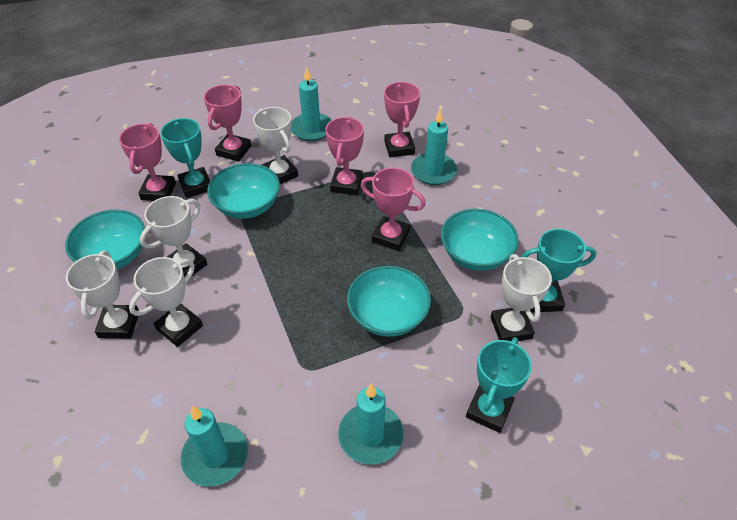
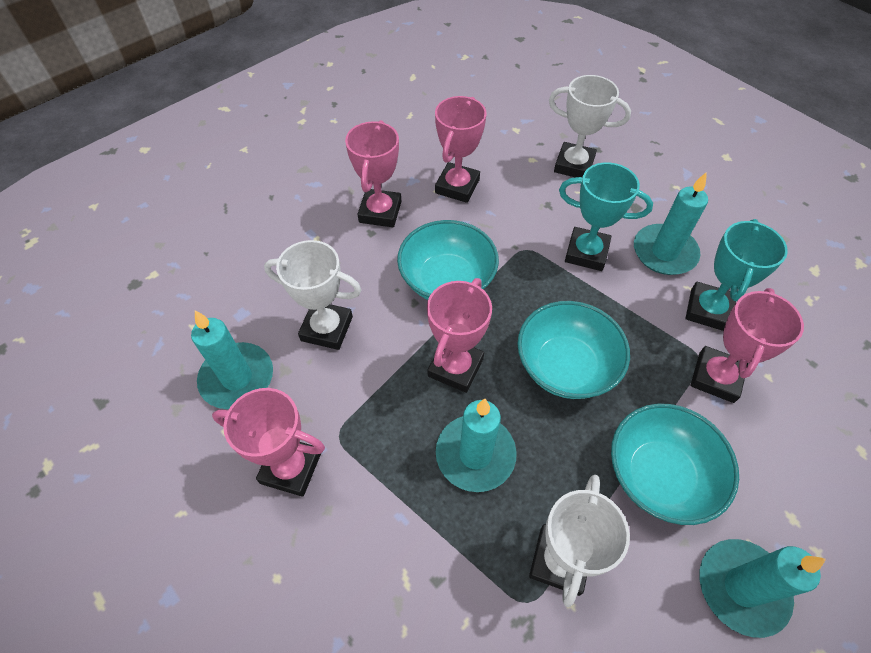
turquoise bowl: [65,210,145,269] [207,163,280,219] [347,266,431,337] [441,209,519,271] = 4 -> [397,220,499,300] [518,301,630,399] [611,404,739,525] = 3
turquoise trophy: [160,118,210,198] [466,337,532,433] [521,229,596,312] = 3 -> [559,162,653,271] [685,219,788,331] = 2
white trophy: [66,251,139,339] [129,257,203,347] [140,196,207,277] [253,107,298,184] [491,254,552,341] = 5 -> [264,240,361,350] [529,475,630,607] [549,75,631,178] = 3

